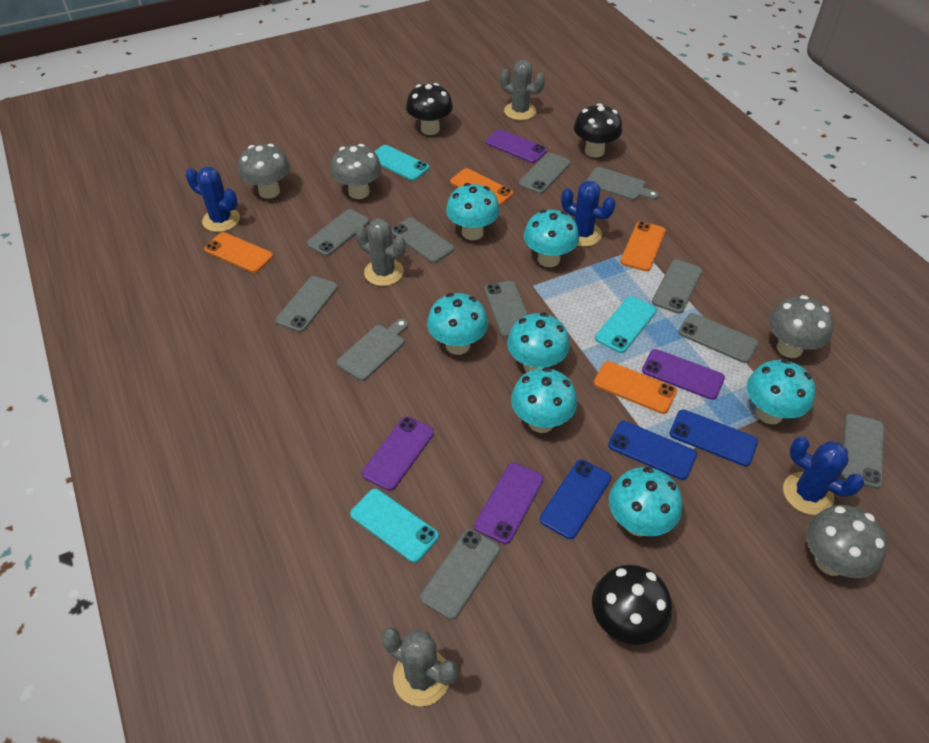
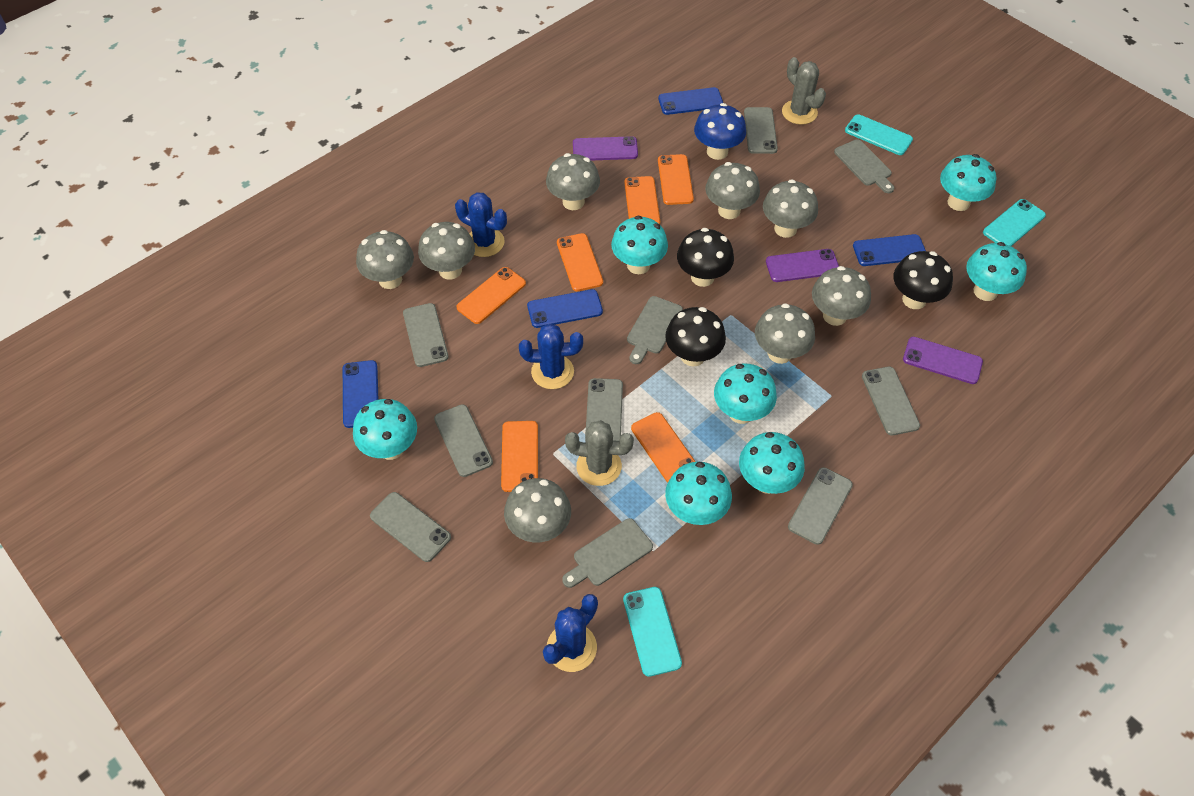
blue mushroom: none = 0 -> [694,103,746,160] = 1
blue phone: [540,459,611,539] [608,421,697,480] [670,409,758,466] = 3 -> [343,360,378,428] [527,289,603,328] [658,87,723,115] [853,234,926,266] = 4
grey cactus: [356,218,406,286] [382,627,458,706] [500,60,545,120] = 3 -> [565,420,634,486] [782,57,826,125] = 2
grey cutting board: [337,319,408,381] [586,167,659,200] = 2 -> [562,518,653,588] [627,296,683,364] [834,139,894,193] = 3
grey mushroom: [238,144,290,199] [331,144,382,199] [769,295,834,358] [806,505,887,578] = 4 -> [356,230,414,289] [418,222,475,279] [504,478,571,542] [546,153,600,210] [705,162,760,219] [755,303,815,364] [763,179,818,238] [812,266,871,326] = 8
grey phone: [276,276,338,332] [307,209,369,256] [392,217,454,263] [420,529,500,620] [484,281,528,338] [519,152,570,194] [652,260,703,314] [678,313,759,363] [841,414,884,489] = 9 -> [370,492,451,562] [403,303,449,367] [434,404,493,477] [585,378,623,442] [744,107,778,154] [788,467,853,545] [862,367,920,436] = 7
orange phone: [204,232,273,273] [450,168,513,206] [594,361,677,414] [620,221,666,271] = 4 -> [456,267,526,324] [501,421,538,492] [557,233,603,291] [624,176,660,224] [631,412,696,483] [658,154,694,205] = 6
purple phone: [362,416,434,491] [474,463,544,544] [486,129,547,163] [642,349,725,400] = 4 -> [573,136,638,160] [766,249,839,282] [903,337,983,384] = 3

